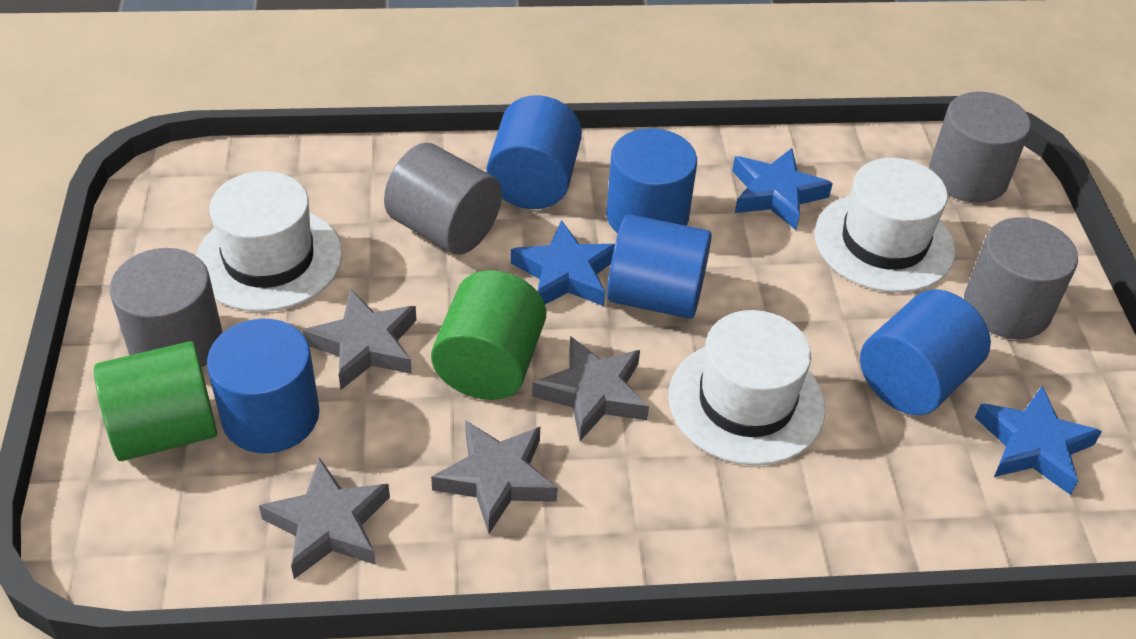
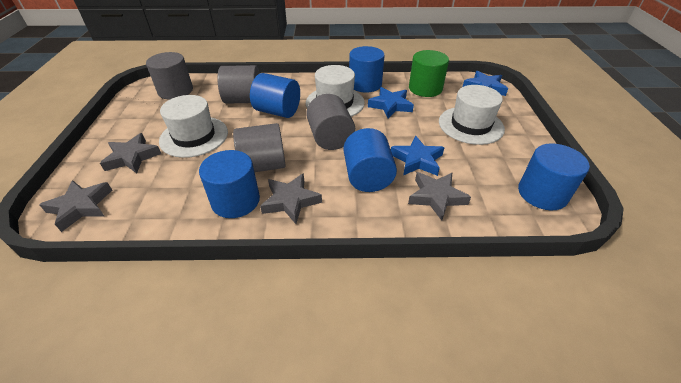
green cylinder: [94,341,217,461] [431,270,546,400] = 2 -> [409,50,449,97] = 1

